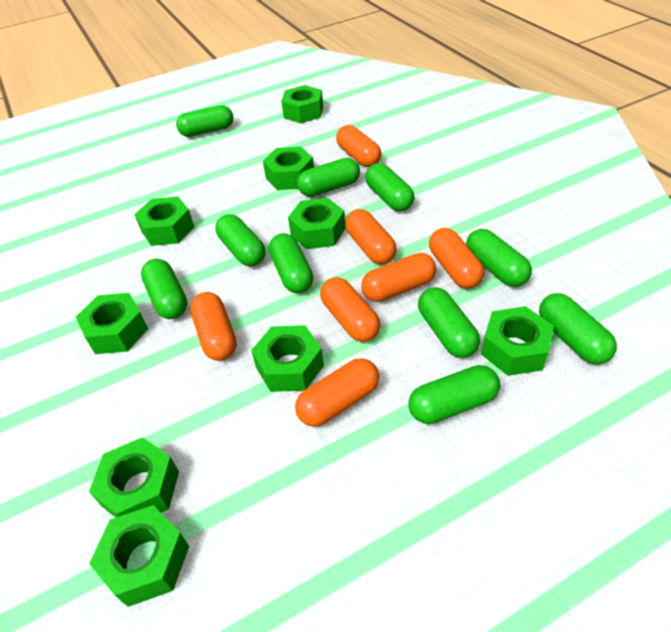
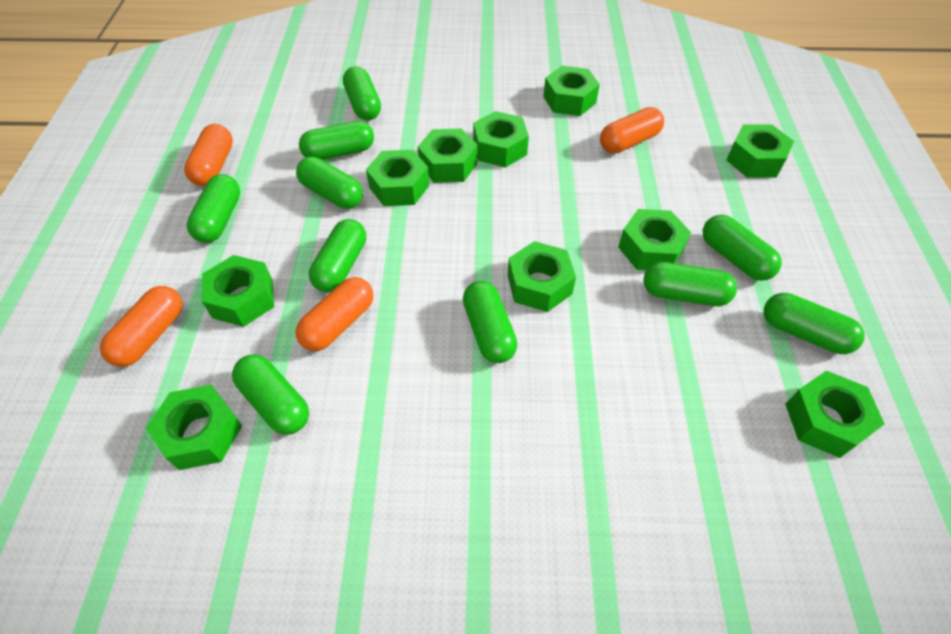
green nut: [76,293,148,354] [89,437,179,517] [89,505,189,607] [134,196,194,246] [251,325,324,392] [263,146,314,190] [281,85,323,123] [288,198,346,249] [481,306,554,376] = 9 -> [146,385,242,470] [202,255,274,327] [366,150,429,206] [418,128,478,183] [473,111,529,168] [508,241,576,312] [543,66,600,116] [618,209,691,270] [726,124,794,178] [785,371,884,458] = 10
orange capsule: [190,292,237,361] [295,358,379,427] [320,277,380,342] [336,125,382,167] [345,209,397,264] [361,253,436,302] [429,228,484,289] = 7 -> [100,286,182,367] [184,124,233,186] [296,277,373,351] [600,107,664,153] = 4

